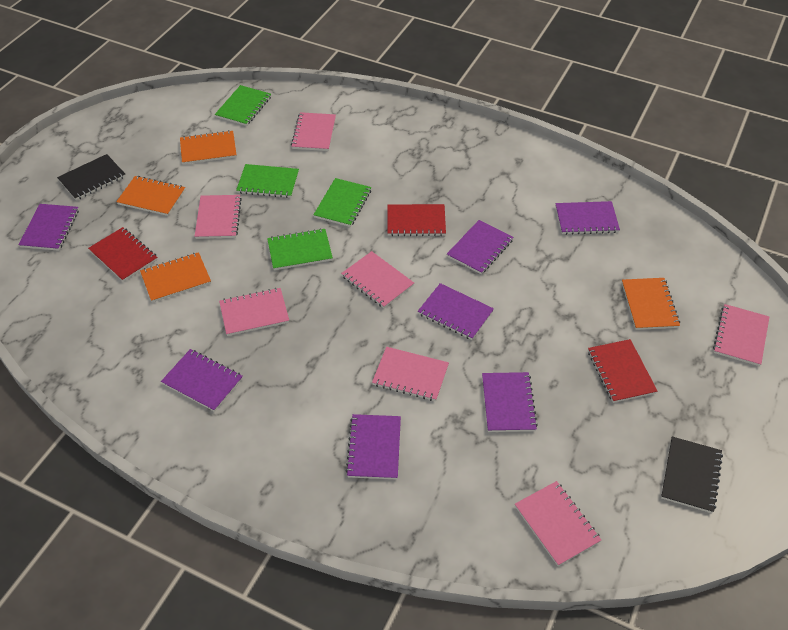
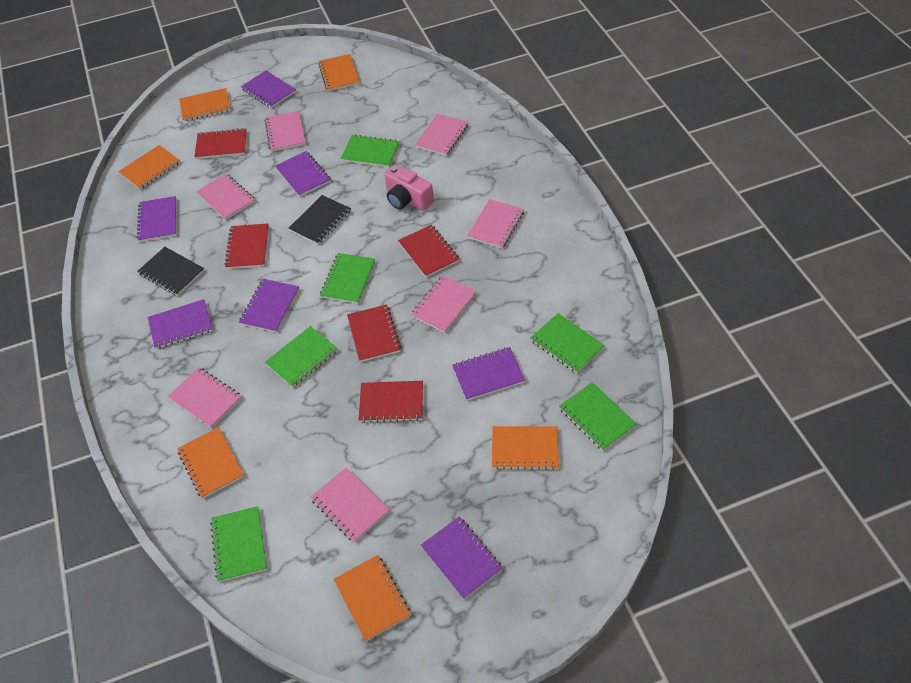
green notebook: [215,85,271,126] [236,164,299,198] [267,228,333,270] [313,178,371,227] = 4 -> [210,506,267,582] [265,326,338,387] [320,253,375,304] [341,134,399,167] [531,313,605,373] [559,382,637,451] = 6
orange notebook: [116,176,185,216] [140,252,211,302] [180,130,237,165] [622,278,680,330] = 4 -> [118,145,180,189] [177,427,244,499] [179,88,231,121] [318,54,359,91] [334,555,411,641] [492,426,559,470] = 6
pink camera: none = 0 -> [384,165,434,211] = 1
red notebook: [88,227,158,282] [387,204,446,236] [588,339,657,403] = 3 -> [194,128,247,159] [225,224,269,269] [347,305,401,362] [359,381,423,423] [398,225,459,277] = 5

